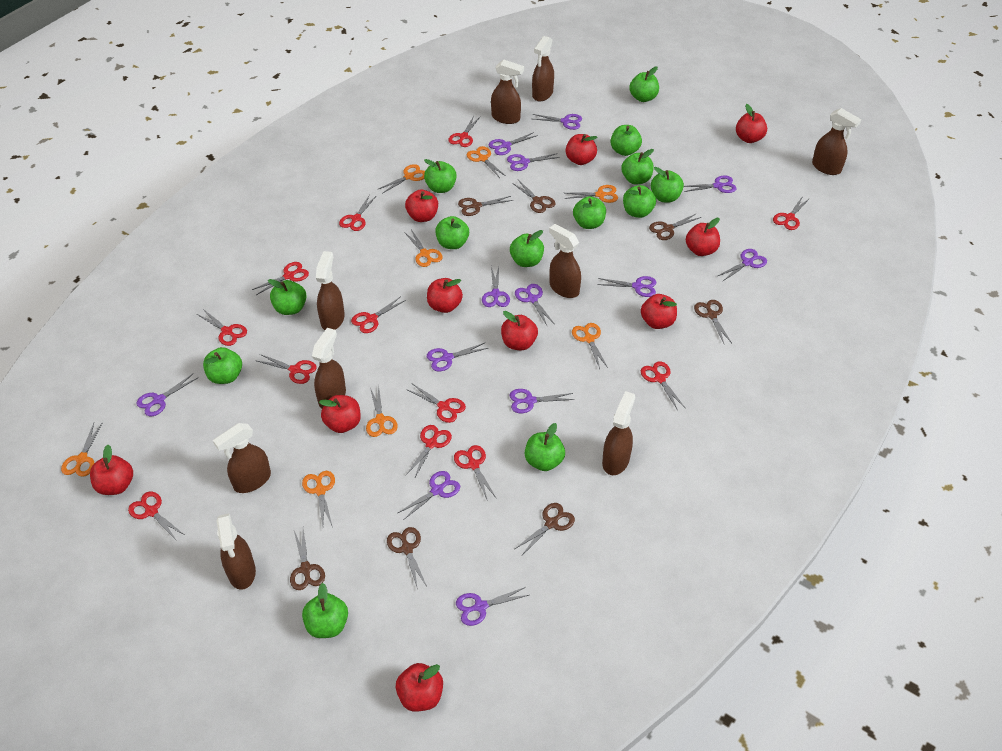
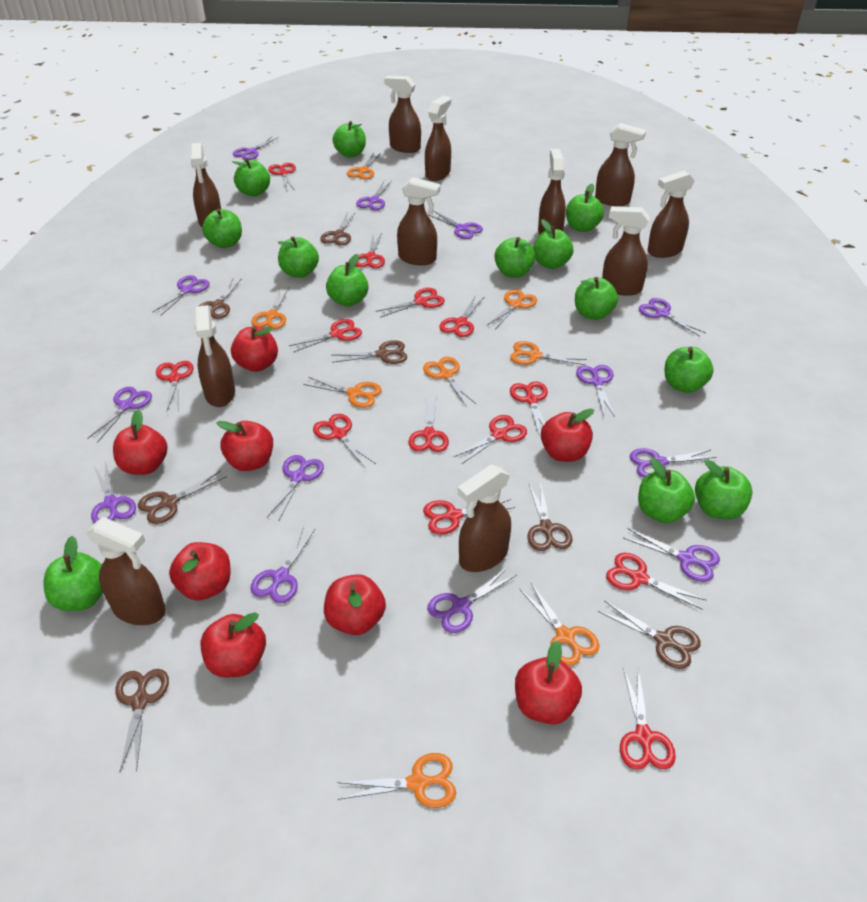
brown spray bottle: [213,423,271,493] [217,513,256,590] [312,328,346,409] [316,251,345,330] [491,60,524,124] [532,36,554,101] [549,224,581,298] [602,391,635,475] [812,108,861,175] = 9 -> [87,517,166,625] [190,143,221,227] [195,305,235,407] [384,76,421,153] [397,177,441,265] [425,96,451,181] [458,464,511,572] [538,149,566,234] [595,123,646,206] [602,206,650,296] [648,171,695,258] = 11
red apple: [90,445,133,495] [319,395,361,433] [396,663,443,712] [405,190,438,222] [427,278,463,313] [501,311,538,350] [566,134,598,165] [641,294,677,329] [686,218,720,256] [736,104,767,143] = 10 -> [113,409,167,475] [169,542,230,601] [200,612,266,677] [217,421,273,471] [231,326,278,372] [324,574,386,635] [515,640,582,725] [541,408,594,462] = 8
red scissors: [128,492,184,541] [197,309,247,346] [252,262,309,295] [255,354,317,384] [339,195,376,231] [351,296,406,333] [406,384,466,423] [406,425,452,479] [449,116,480,147] [454,445,496,501] [641,361,685,410] [773,196,810,230] = 12 -> [156,361,194,413] [268,163,296,191] [289,319,362,353] [313,414,376,468] [355,233,385,268] [376,288,445,318] [408,396,449,452] [423,499,515,535] [439,295,484,337] [454,415,527,464] [510,381,548,434] [606,553,706,609] [620,667,676,770] = 13

